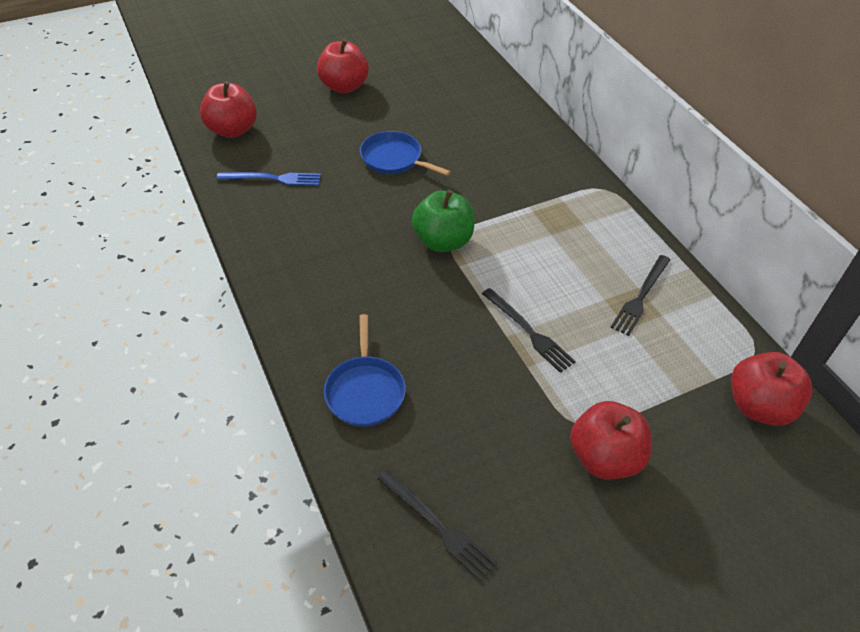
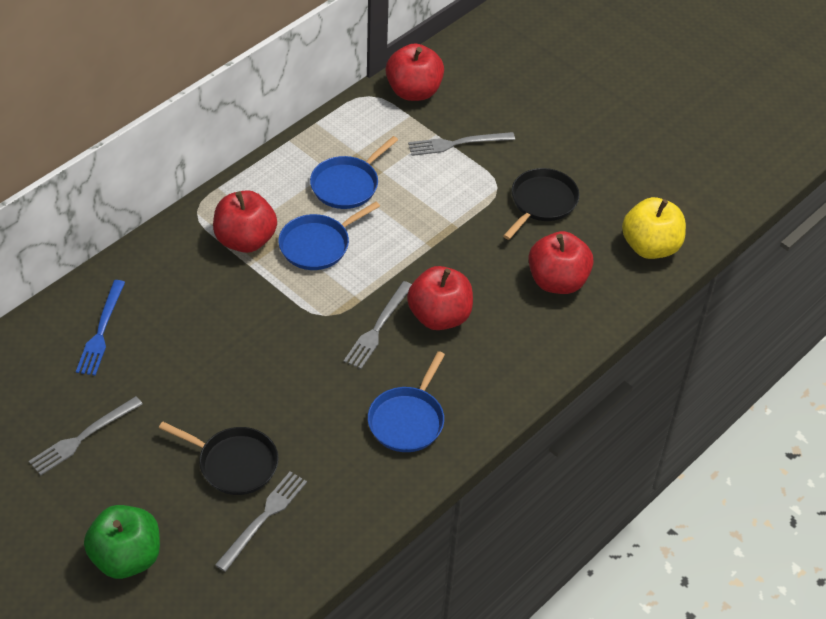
black fork: [377,470,497,581] [482,288,576,373] [610,255,670,336] = 3 -> none = 0
black pan: none = 0 -> [159,422,278,495] [503,168,580,240] = 2
blue pan: [324,314,406,427] [360,131,451,176] = 2 -> [278,201,380,270] [310,136,398,209] [368,351,445,452] = 3
grey fork: none = 0 -> [29,396,143,475] [215,471,307,572] [344,281,412,369] [408,132,515,156] = 4
yellow apple: none = 0 -> [622,197,686,259] = 1

